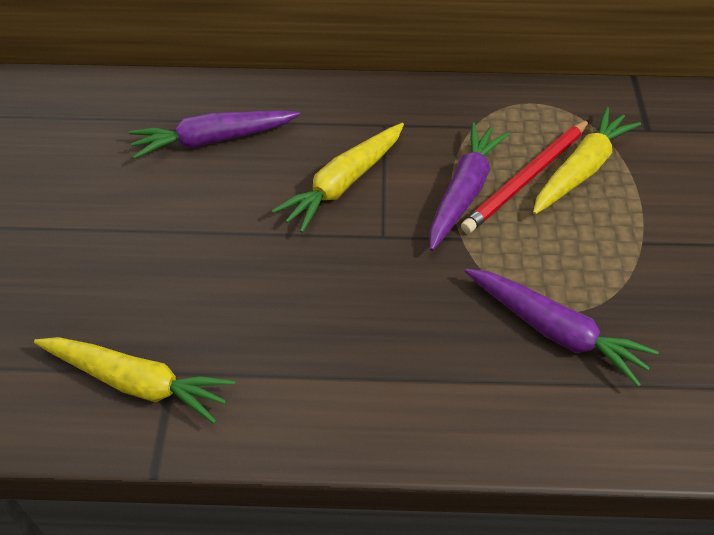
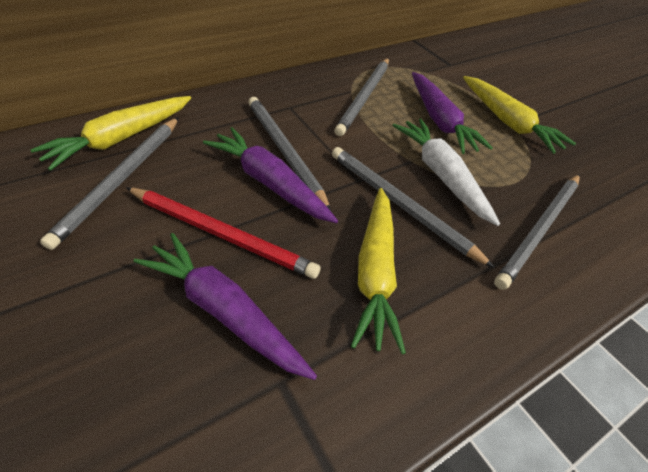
grey pencil: none = 0 -> [40,117,179,250] [248,97,331,211] [332,147,495,268] [334,58,389,136] [494,174,580,290] = 5
white carrot: none = 0 -> [392,119,500,226] = 1

